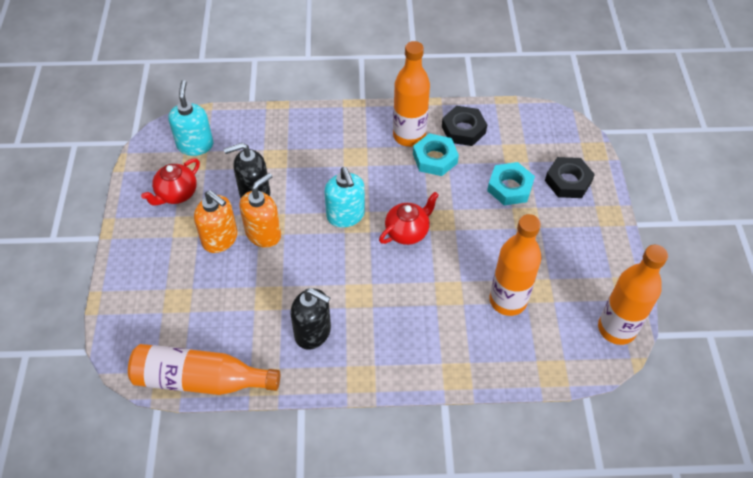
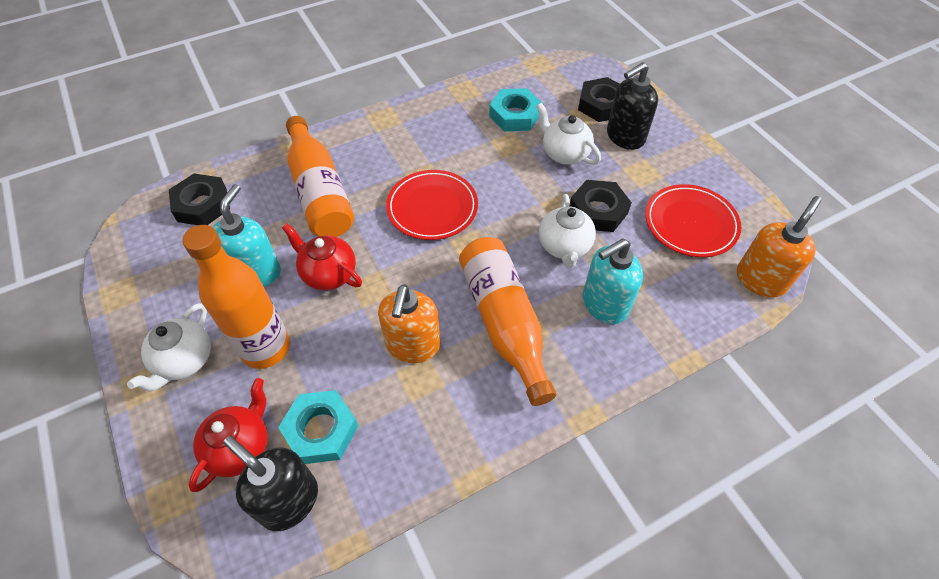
black nut: [442,106,487,146] [545,157,595,198] = 2 -> [169,174,230,225] [570,180,632,232] [578,77,619,122] = 3
orange bottle: [128,344,280,395] [393,41,430,147] [490,214,541,316] [598,245,668,345] = 4 -> [182,225,290,369] [286,116,354,237] [459,237,556,406] = 3
red plate: none = 0 -> [386,170,478,240] [645,184,741,257] = 2
white teapot: none = 0 -> [127,303,211,391] [536,103,601,165] [539,194,596,268] = 3

